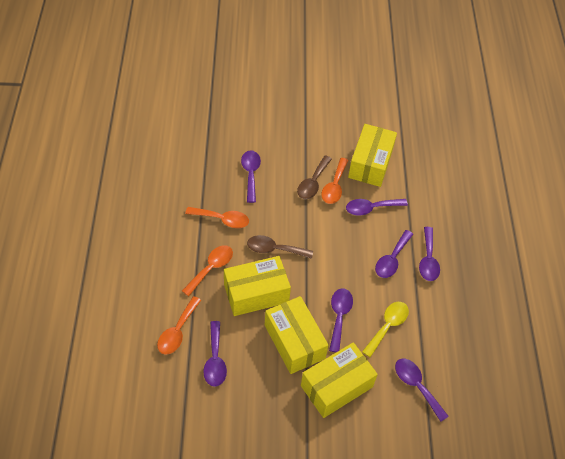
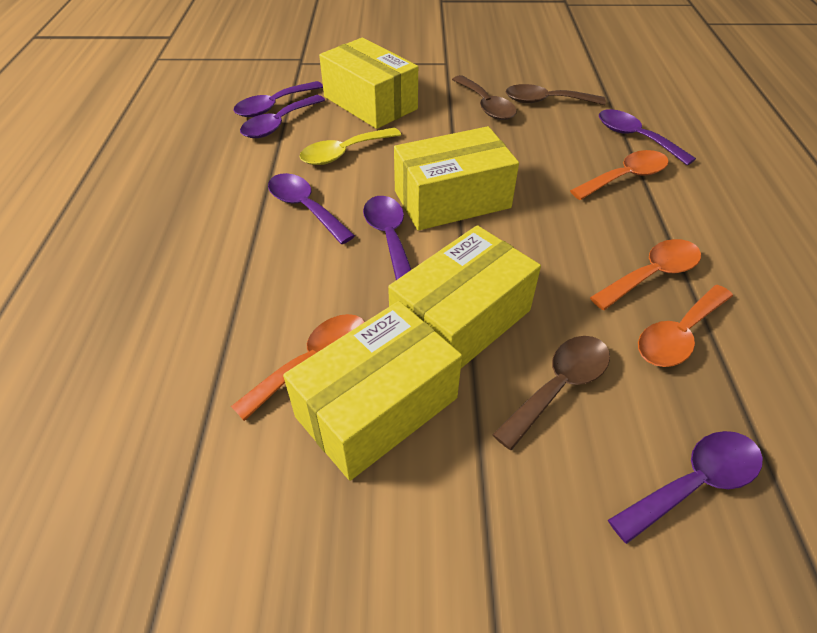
brown spoon: [247,235,313,259] [297,155,332,199] = 2 -> [452,75,517,120] [493,336,610,451] [505,84,606,105] = 3
purple spoon: [203,321,227,387] [241,150,261,203] [329,289,353,352] [346,199,408,216] [375,230,413,278] [395,359,449,422] [419,227,440,281] = 7 -> [233,81,323,117] [240,95,325,138] [268,173,355,244] [363,196,412,280] [599,109,696,166] [608,431,763,544] = 6

